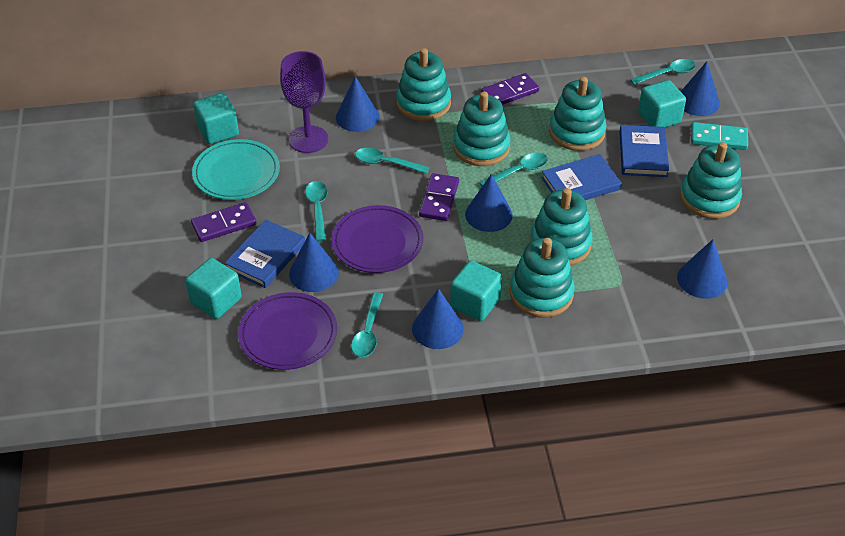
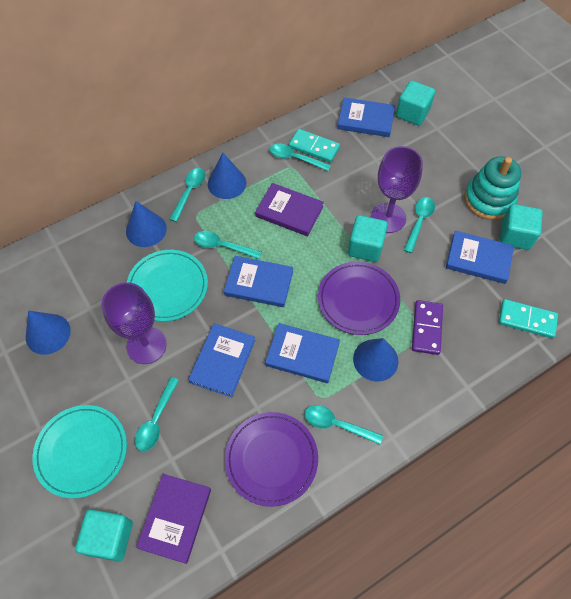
blue book: [224,219,305,288] [541,154,622,200] [619,125,669,177] = 3 -> [188,323,255,397] [224,256,293,307] [265,323,340,383] [337,97,395,137] [446,231,514,284] = 5
blue cone: [289,233,339,292] [336,76,379,132] [412,288,464,349] [465,174,513,232] [677,239,728,299] [681,61,720,116] = 6 -> [26,311,71,355] [126,201,167,247] [208,153,246,199] [353,338,399,381] = 4
purple book: none = 0 -> [136,474,211,564] [255,183,324,236] = 2
purple domino: [191,202,257,242] [419,173,459,221] [481,73,539,105] = 3 -> [412,300,443,355] = 1
purple goblet: [280,51,328,153] = 1 -> [101,282,167,364] [371,146,423,233] = 2
turquoise domino: [691,122,748,150] = 1 -> [289,129,340,163] [499,299,558,338] = 2
turquoise plate: [192,139,280,200] = 1 -> [33,405,127,499] [127,250,208,321] = 2
turquoise spoon: [305,181,327,241] [351,292,383,357] [355,148,430,174] [480,153,548,186] [630,59,696,85] = 5 -> [135,377,179,451] [169,168,206,222] [194,231,262,259] [269,144,331,171] [305,405,383,445] [404,197,435,253] = 6
turquoise stacking toy: [396,48,451,121] [453,91,510,166] [510,238,575,318] [530,188,592,266] [549,77,607,151] [680,142,742,219] = 6 -> [464,156,521,220] = 1

